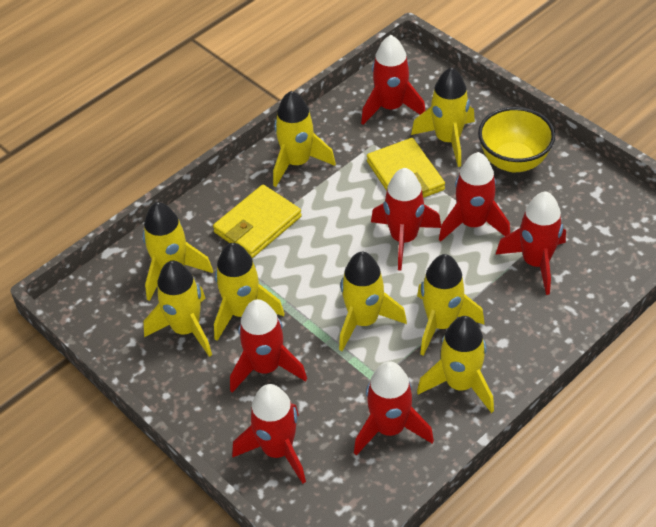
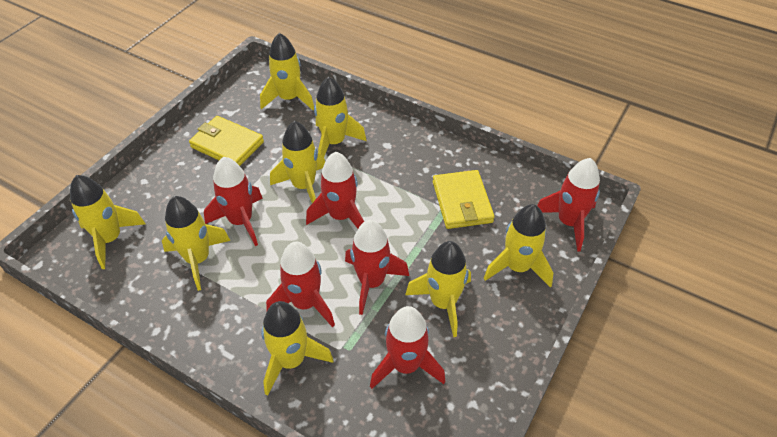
red rocket: [230,299,307,393] [232,384,306,484] [354,361,434,456] [361,35,426,125] [371,168,441,270] [439,152,510,241] [496,191,566,295] = 7 -> [204,157,262,246] [266,242,335,327] [306,152,364,228] [345,220,409,315] [370,306,446,389] [537,158,600,252] = 6
yellow bowl: [478,107,555,172] = 1 -> none = 0

